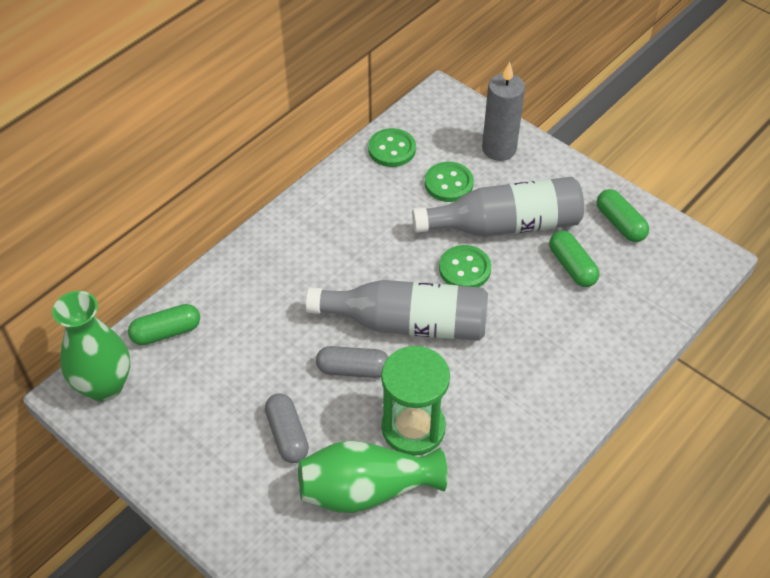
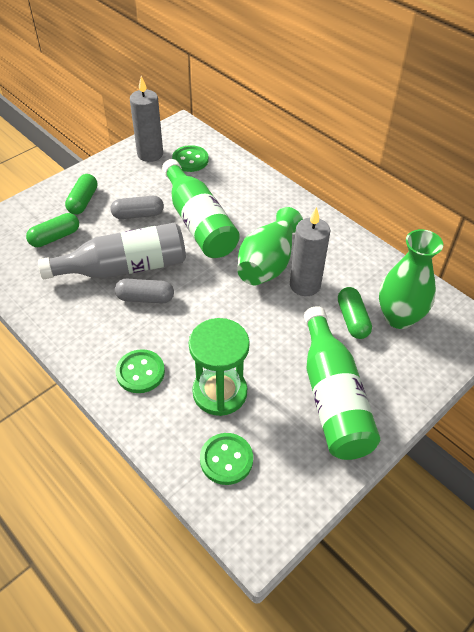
green bottle: none = 0 -> [162,159,240,258] [304,306,380,460] = 2
grey bottle: [306,280,488,341] [412,177,584,237] = 2 -> [38,223,186,279] = 1
grey candle: [482,62,525,161] = 1 -> [130,76,163,162] [290,207,330,296] = 2

